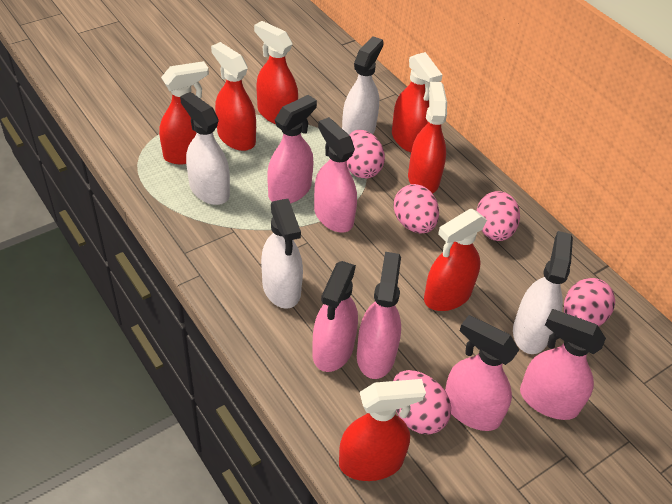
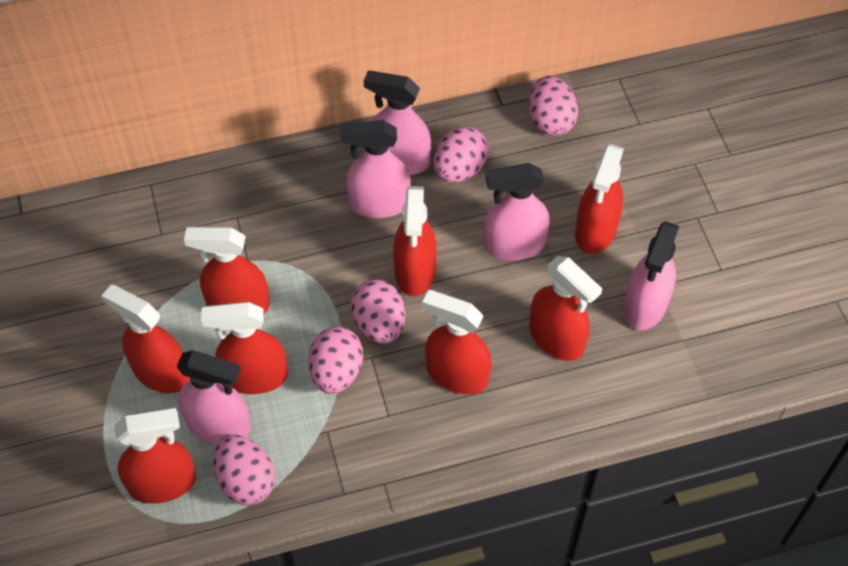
pink spray bottle: [267,95,317,204] [312,261,358,372] [314,117,357,232] [357,252,401,379] [445,315,519,431] [520,309,606,420] = 6 -> [177,350,251,444] [341,120,411,218] [364,71,431,174] [484,163,549,261] [624,221,679,330] = 5
red spray bottle: [159,61,209,164] [211,42,256,151] [254,21,298,124] [339,379,426,481] [392,52,442,152] [408,82,447,194] [424,209,487,311] = 7 -> [102,285,190,393] [114,408,196,504] [184,227,270,314] [201,302,288,394] [393,186,437,296] [422,290,492,394] [529,256,602,361] [575,144,624,254] = 8
white spray bottle: [180,92,230,205] [261,199,303,309] [342,36,384,135] [513,231,573,354] = 4 -> none = 0

